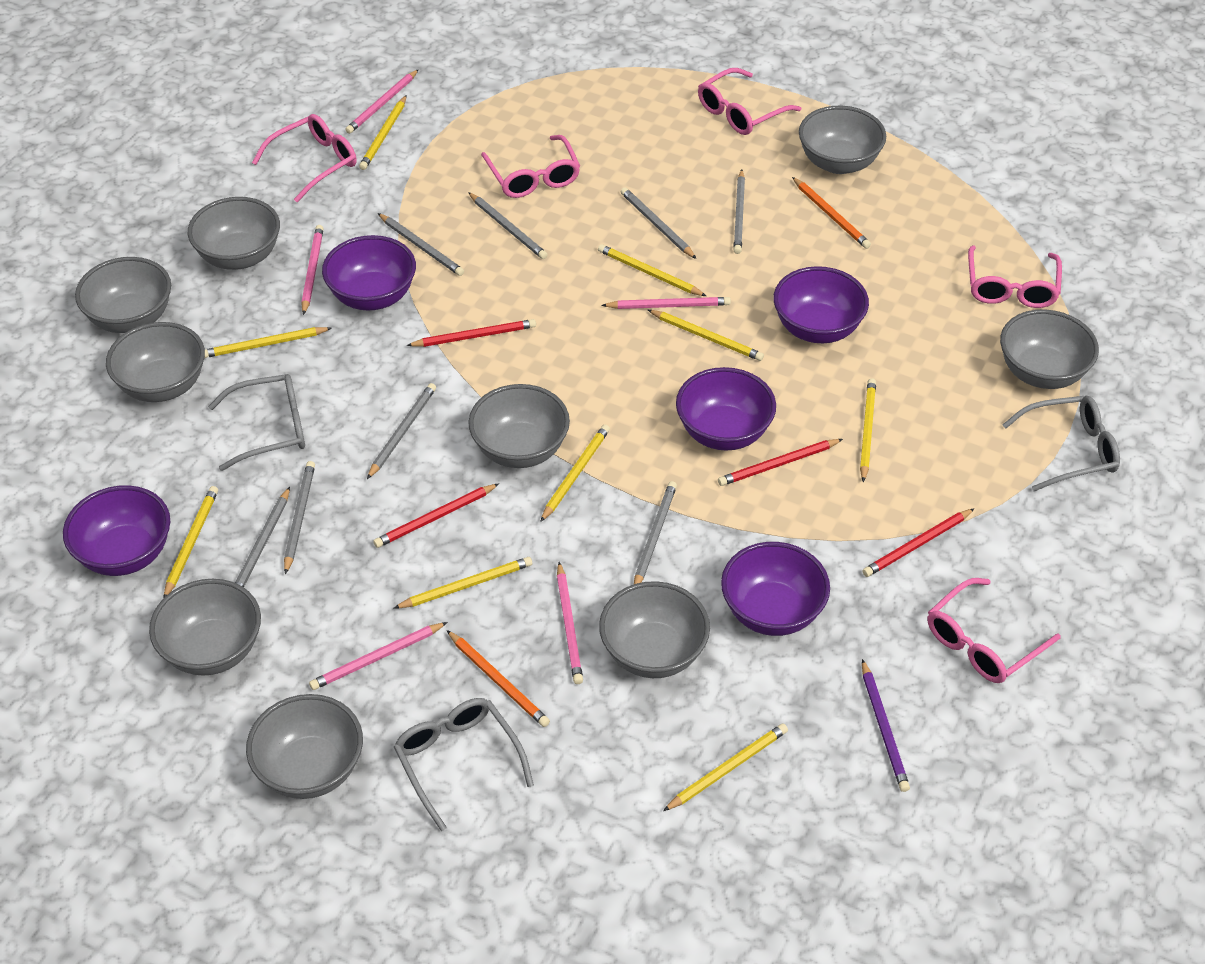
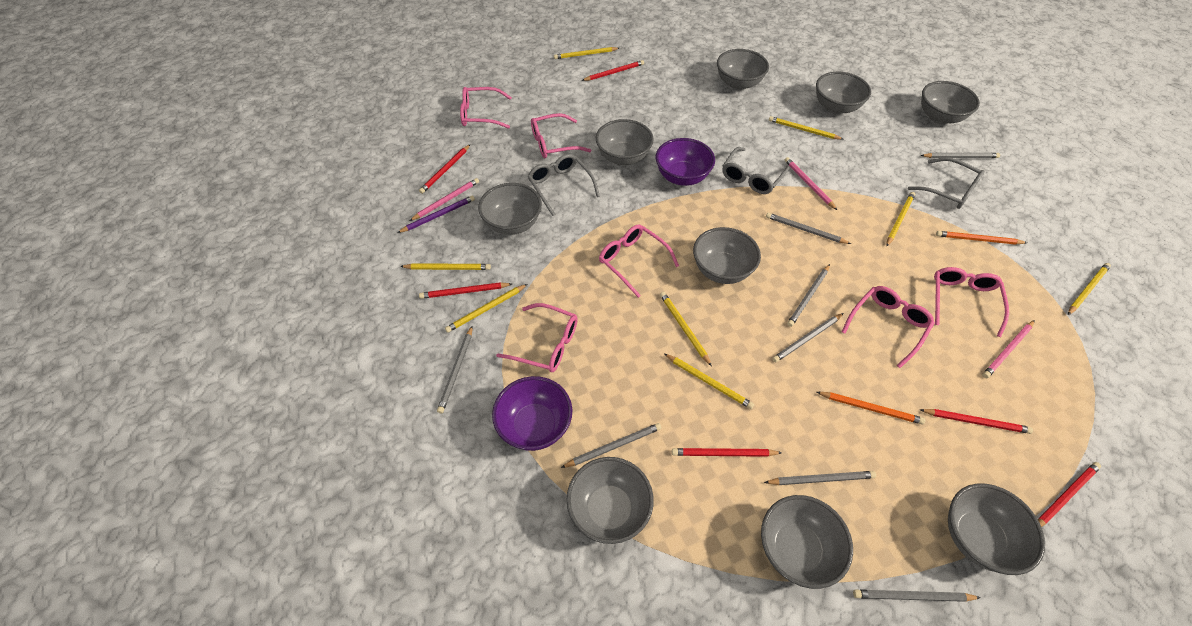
pink glasses: [252,114,357,202] [481,135,580,198] [698,68,801,135] [928,578,1061,683] [968,245,1062,308] = 5 -> [460,87,512,129] [496,303,578,372] [531,113,591,158] [599,224,679,298] [842,286,935,368] [934,267,1009,337] = 6
pink pencil: [301,225,324,315] [309,622,447,690] [345,69,419,134] [557,562,583,684] [601,297,731,309] = 5 -> [409,178,479,221] [785,157,837,210] [982,320,1035,378] = 3
purple bowl: [63,485,170,576] [322,235,416,310] [676,367,776,451] [721,542,830,636] [773,266,869,343] = 5 -> [492,376,572,451] [656,138,715,186] = 2
red pencil: [373,484,499,548] [406,319,536,347] [718,439,843,486] [862,508,975,577] = 4 -> [419,145,470,194] [419,282,512,299] [582,60,644,81] [672,448,782,457] [920,409,1033,434] [1038,462,1101,527] = 6
yellow pencil: [164,486,218,597] [204,327,332,358] [359,95,407,170] [394,557,532,608] [540,425,610,522] [598,244,706,296] [648,310,764,361] [663,723,788,811] [860,378,876,482] = 9 -> [400,263,491,270] [445,284,527,333] [554,47,619,59] [660,292,712,366] [665,354,754,409] [769,116,843,140] [886,192,915,247] [1068,263,1111,315] = 8

